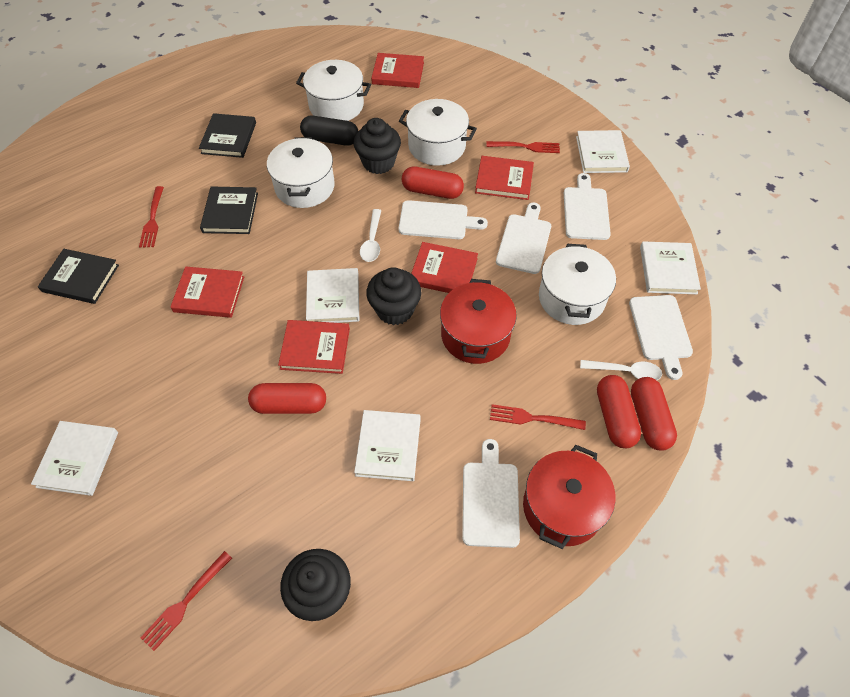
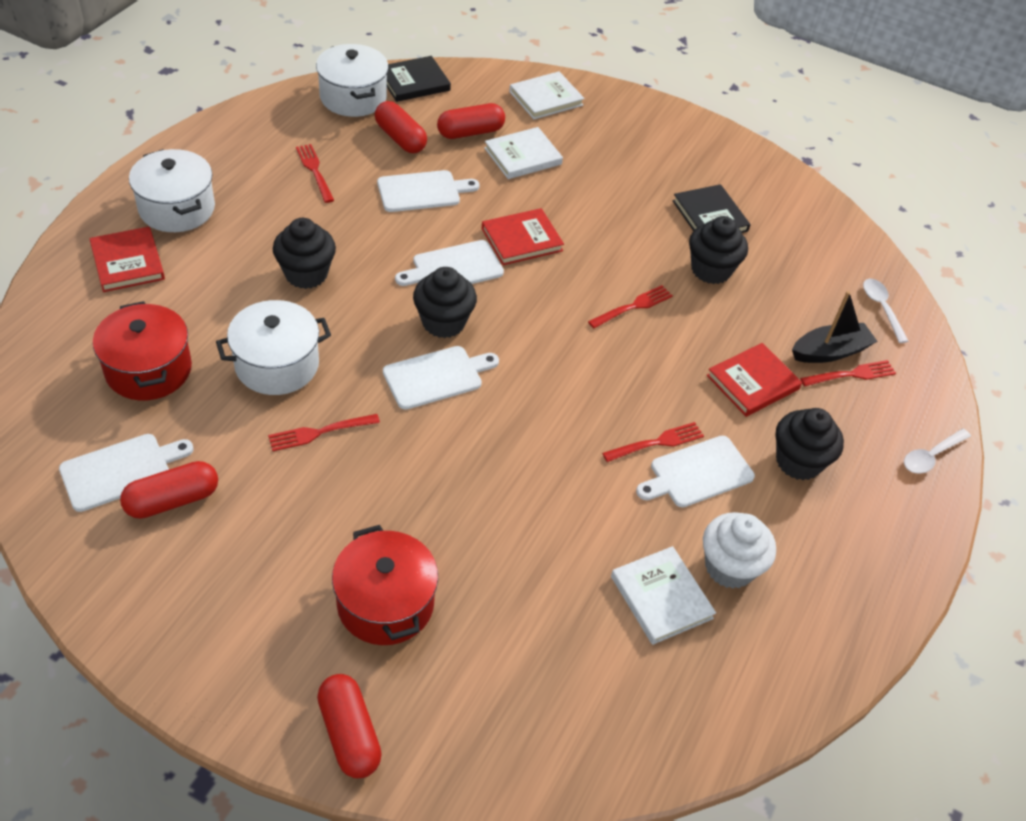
black boat: none = 0 -> [792,291,877,363] = 1
black book: [38,249,119,304] [199,113,256,158] [200,187,258,234] = 3 -> [387,56,451,102] [673,184,750,233] = 2
black capsule: [300,115,358,146] = 1 -> none = 0
black cupcake: [280,549,351,621] [354,118,401,174] [366,267,421,325] = 3 -> [273,218,336,289] [413,267,477,338] [689,216,748,284] [776,408,844,480] = 4
red book: [170,266,244,318] [278,320,350,374] [371,53,424,88] [411,242,478,293] [475,156,534,200] = 5 -> [89,227,165,292] [481,208,564,265] [707,343,802,417] = 3
red fork: [139,186,164,248] [140,551,232,651] [486,141,560,153] [490,404,586,430] = 4 -> [268,414,380,451] [296,144,334,203] [588,285,673,328] [602,422,704,462] [800,360,896,386] = 5
white book: [31,421,118,496] [306,268,359,323] [354,410,421,481] [576,130,630,173] [640,241,701,294] = 5 -> [484,127,563,179] [509,71,585,119] [611,546,716,645] = 3
white cupcake: none = 0 -> [703,512,776,589] = 1
white pot: [267,137,335,208] [296,60,371,121] [399,99,477,166] [539,244,616,325] = 4 -> [129,149,215,232] [216,300,331,395] [316,44,389,117] = 3

